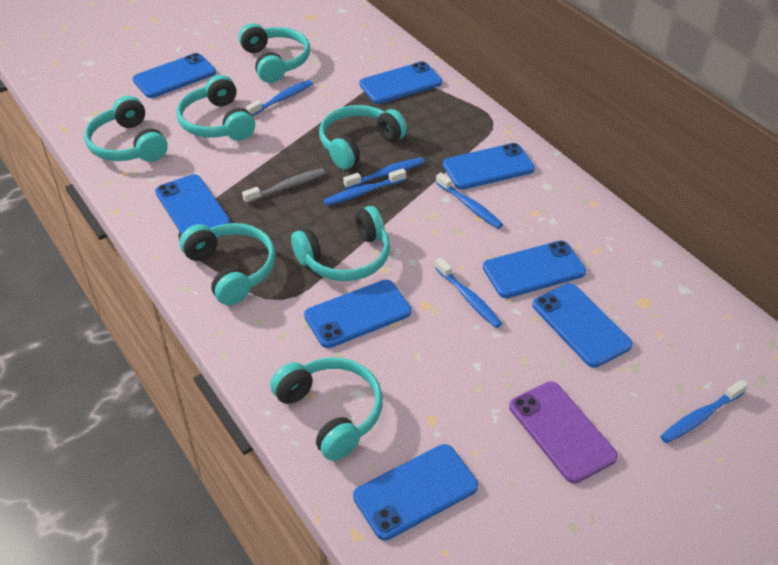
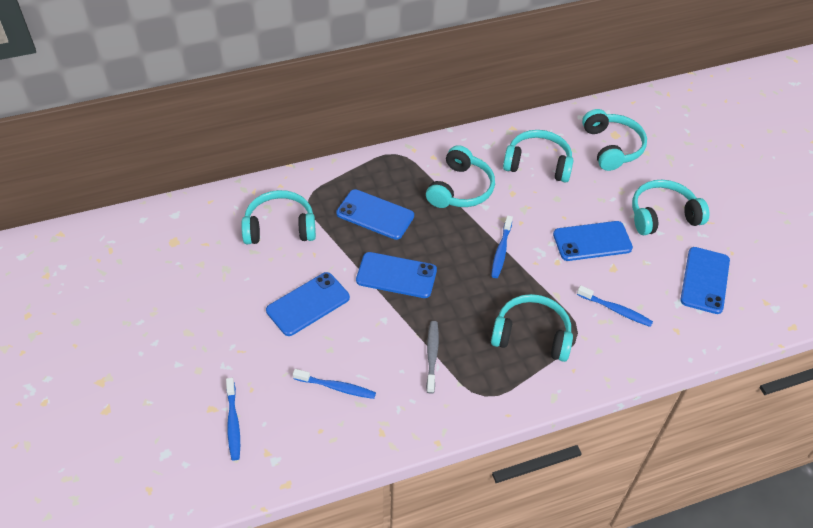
blue phone: [132,53,216,98] [155,174,230,234] [304,280,411,348] [353,444,478,540] [359,61,442,104] [443,143,535,190] [483,241,586,298] [532,283,633,367] = 8 -> [266,272,350,336] [336,189,414,240] [356,252,437,298] [553,221,633,261] [680,247,730,314] = 5
blue toothbrush: [246,80,313,116] [323,168,406,206] [343,157,424,189] [435,258,502,328] [436,173,503,229] [660,380,747,443] = 6 -> [226,378,240,461] [293,369,376,399] [491,215,513,278] [577,285,653,327] = 4
purple phone: [509,381,618,484] = 1 -> none = 0
turquoise headphones: [84,96,168,162] [176,75,255,141] [180,223,276,305] [239,23,310,83] [270,357,383,461] [291,206,390,281] [319,105,407,170] = 7 -> [241,190,316,244] [426,145,495,208] [491,294,573,362] [503,130,574,183] [582,109,647,171] [632,180,709,235] = 6

